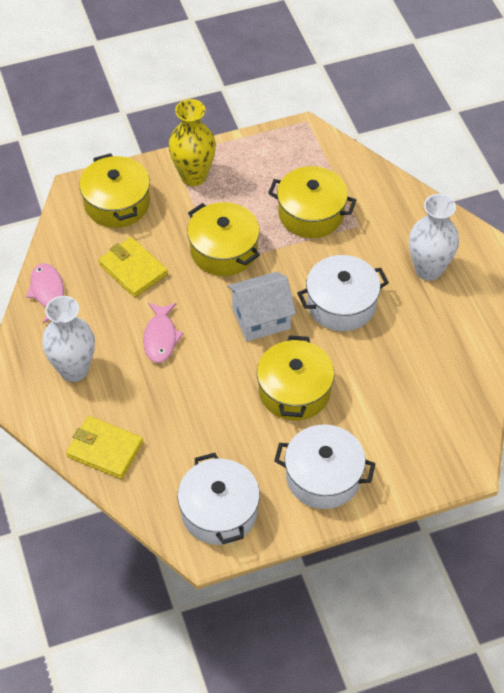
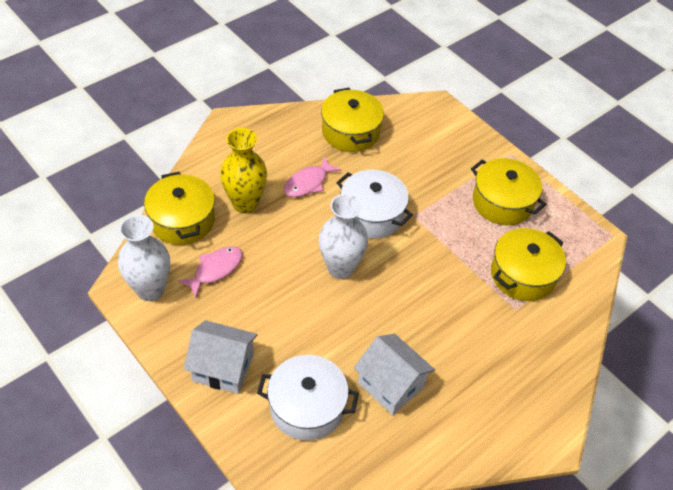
white house: [227,272,296,341] = 1 -> [184,320,258,394] [354,334,435,415] = 2
white pot: [178,453,260,545] [274,424,375,509] [297,255,389,331] = 3 -> [257,355,359,441] [336,170,413,238] = 2
yellow wallet: [66,416,143,479] [99,237,168,297] = 2 -> none = 0

